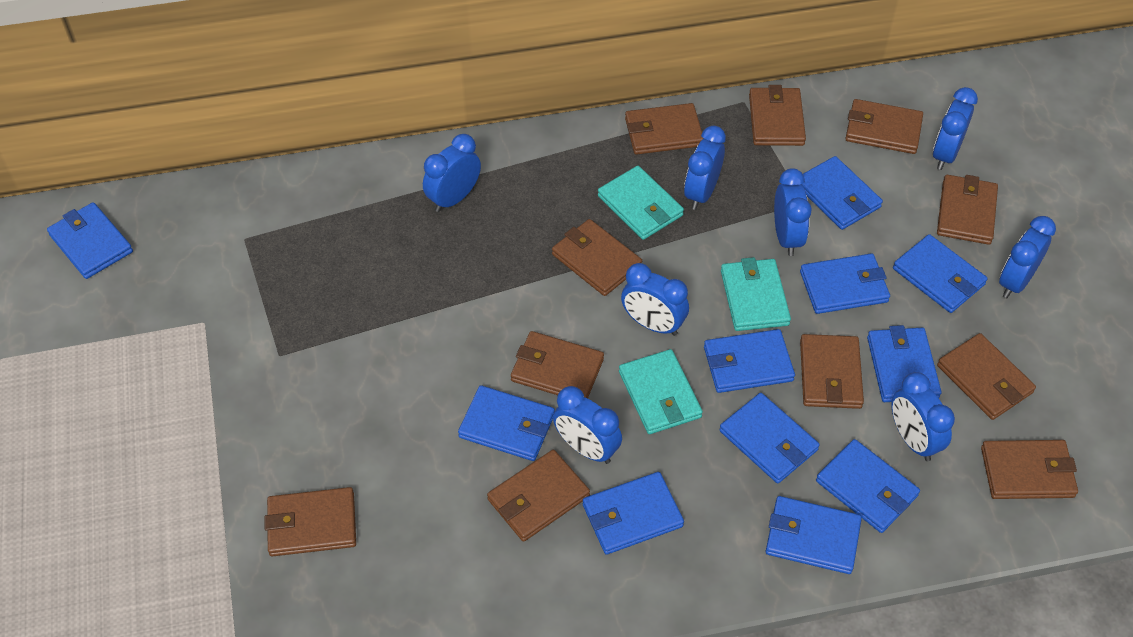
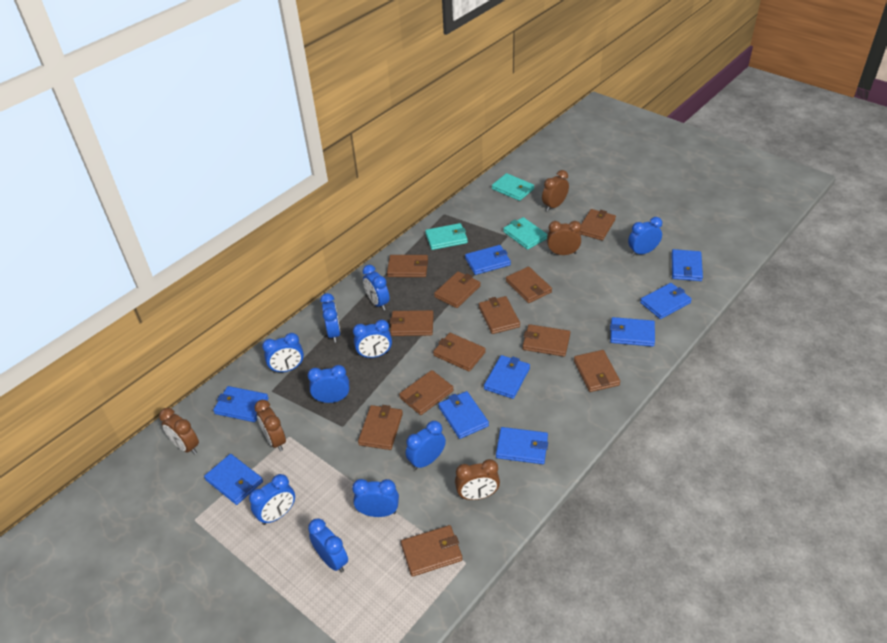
blue clock: [423,134,481,212] [553,386,622,464] [621,263,689,336] [684,126,726,210] [774,168,812,256] [891,372,955,461] [933,87,978,170] [999,216,1056,298] = 8 -> [249,474,295,525] [262,333,304,373] [308,365,349,403] [308,518,348,573] [320,293,341,343] [352,479,399,517] [353,319,392,358] [363,265,390,310] [406,421,446,470] [628,217,662,256] = 10
blue wallet: [47,202,133,279] [458,385,555,461] [583,472,684,555] [704,329,795,393] [719,393,820,483] [766,496,862,574] [800,253,890,314] [802,156,883,230] [816,439,920,533] [867,325,942,402] [893,234,988,313] = 11 -> [204,454,263,505] [213,386,269,422] [438,391,489,439] [465,245,511,275] [484,355,530,399] [496,427,548,464] [610,317,655,347] [640,283,692,319] [671,249,703,281] = 9
brown clock: none = 0 -> [159,408,199,455] [254,400,286,451] [455,459,500,500] [542,170,569,211] [547,221,581,255] = 5
brown wallet: [265,487,356,556] [487,450,590,542] [511,331,604,399] [552,219,642,296] [625,103,703,155] [749,85,806,146] [800,334,864,409] [845,99,923,154] [937,175,998,245] [937,333,1036,420] [981,440,1078,499] = 11 -> [358,405,403,450] [387,255,428,277] [390,310,434,336] [399,370,454,415] [401,525,463,577] [433,333,486,372] [434,271,481,308] [479,296,520,334] [506,267,552,303] [522,324,570,357] [574,350,620,392] [580,209,616,241] = 12

